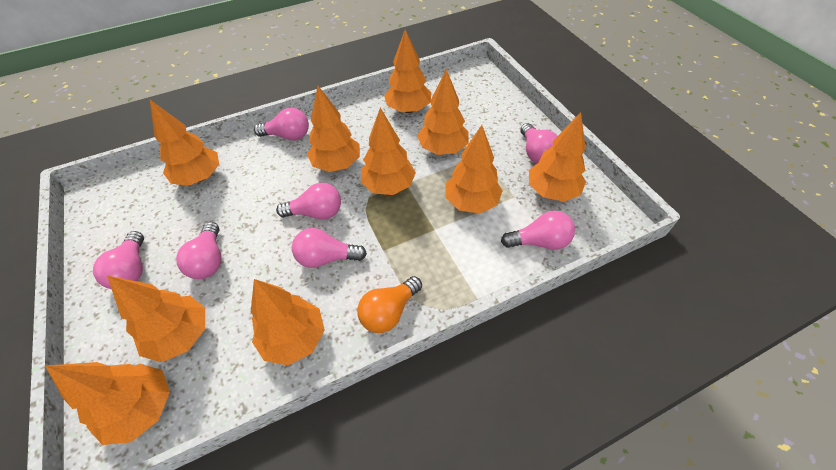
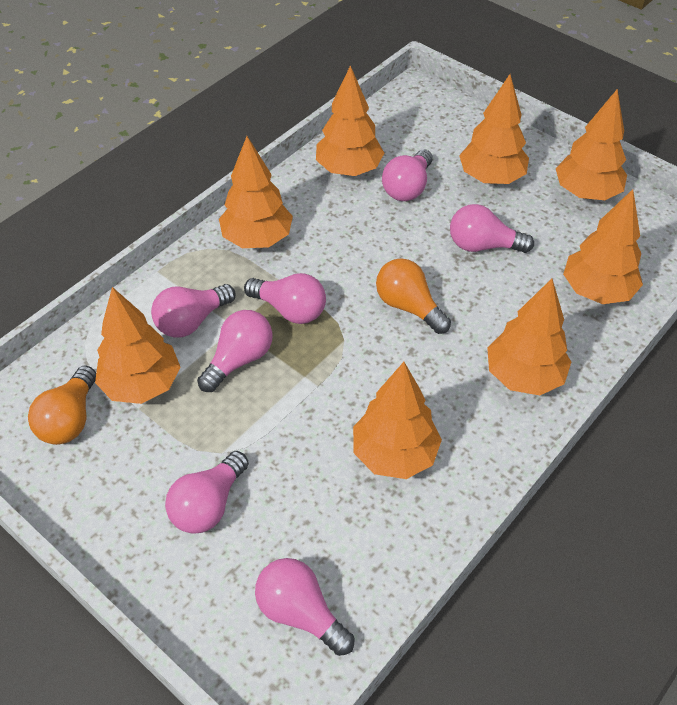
orange light bulb: [357,276,422,333] = 1 -> [28,366,96,445] [376,258,451,334] = 2
orange tree: [45,362,170,445] [107,276,205,362] [150,100,219,186] [251,279,325,365] [307,86,360,172] [361,108,416,195] [384,29,432,113] [417,69,469,155] [446,125,502,214] [529,113,586,202] = 10 -> [95,287,180,404] [219,136,293,248] [316,65,384,176] [353,362,442,479] [459,74,529,184] [487,278,571,395] [556,89,627,200] [563,189,643,304] = 8

